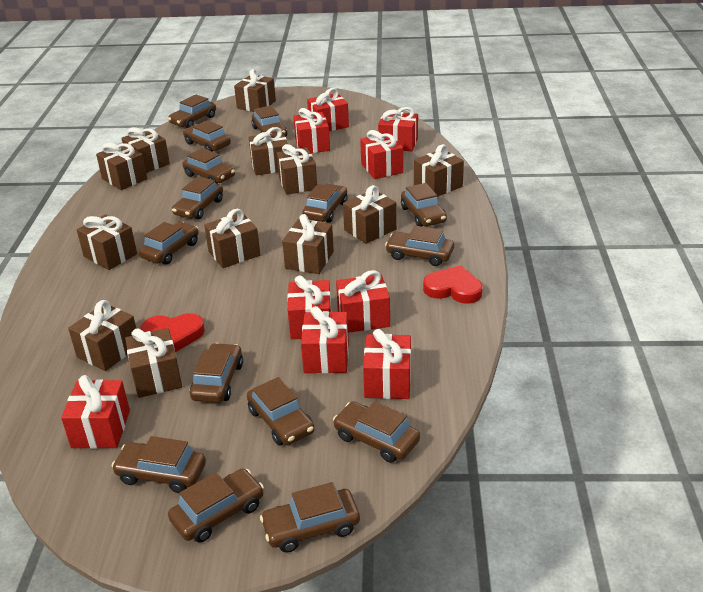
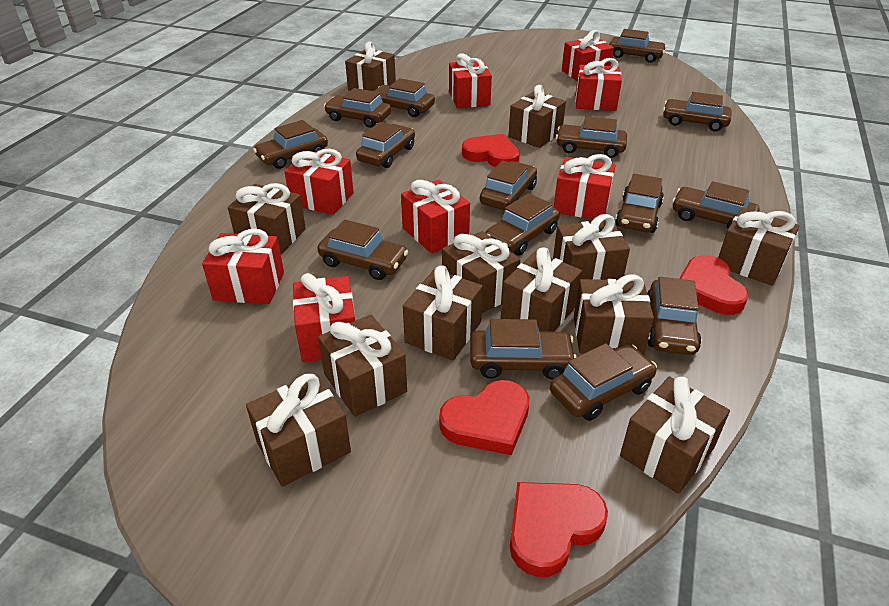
red gift: [61,375,130,449] [287,275,331,339] [293,108,330,153] [301,306,349,373] [307,88,349,131] [336,270,390,333] [360,130,403,179] [363,329,411,399] [378,107,418,151] = 9 -> [202,229,284,304] [284,149,354,215] [293,273,355,362] [401,180,470,253] [449,53,492,108] [554,154,615,219] [562,30,614,81] [575,58,622,111] = 8
red heart: [140,313,205,352] [423,265,483,304] = 2 -> [439,380,529,455] [462,134,520,167] [510,482,608,577] [679,255,749,315] = 4

